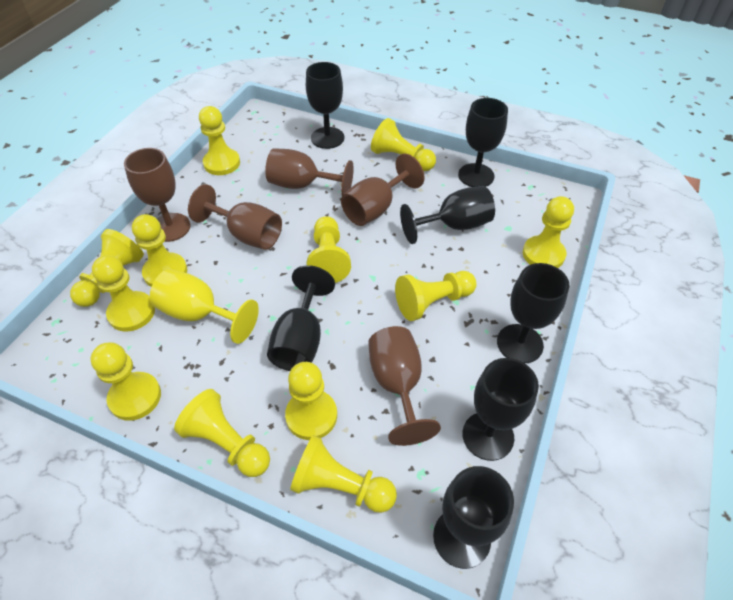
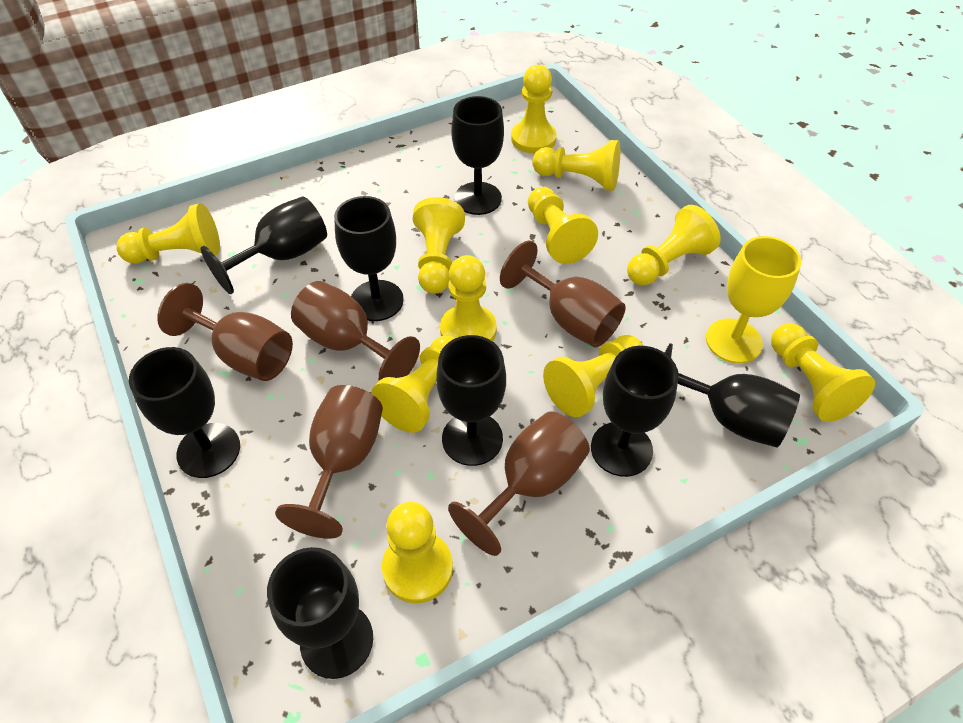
black goblet: [267,265,335,371] [306,62,344,149] [400,186,495,244] [433,466,514,569] [458,98,508,187] [462,358,539,461] [497,263,570,363] = 7 -> [129,347,240,478] [201,196,327,294] [267,547,373,679] [334,196,404,321] [436,335,506,466] [451,96,504,215] [591,346,679,477] [665,343,800,448] = 8
yellow pawn: [70,229,144,307] [90,342,161,421] [92,255,155,332] [132,214,187,287] [174,389,270,477] [199,106,240,175] [285,362,337,440] [290,435,397,513] [307,216,351,283] [371,118,436,171] [395,271,477,321] [523,196,574,268] = 12 -> [117,203,220,263] [371,336,455,433] [382,502,453,603] [413,197,465,293] [440,255,497,341] [511,65,557,154] [528,187,598,264] [532,140,620,191] [543,335,643,417] [627,205,721,285] [771,323,875,422] = 11

